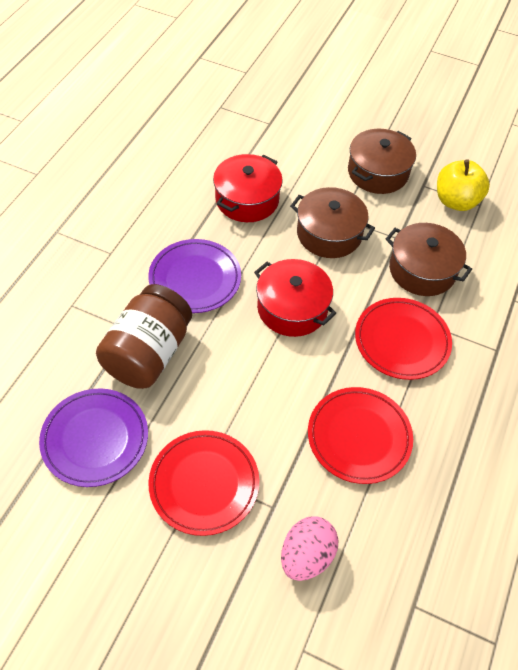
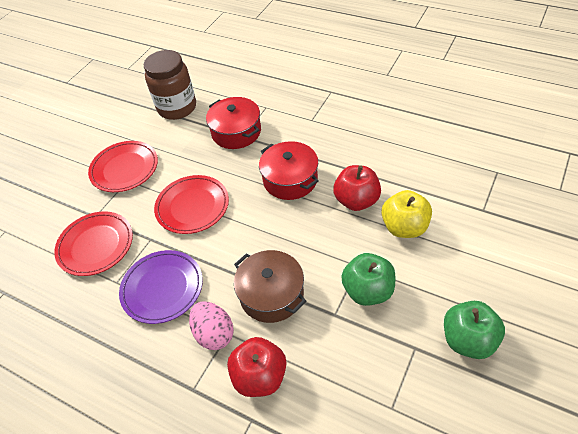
brown pot: [290,187,375,258] [348,129,416,194] [386,223,472,296] = 3 -> [234,250,306,323] = 1
green apple: none = 0 -> [341,253,395,306] [444,301,505,359] = 2
purple plate: [39,389,148,487] [148,239,241,313] = 2 -> [119,250,203,324] = 1
red apple: none = 0 -> [227,337,287,397] [333,165,381,211] = 2

